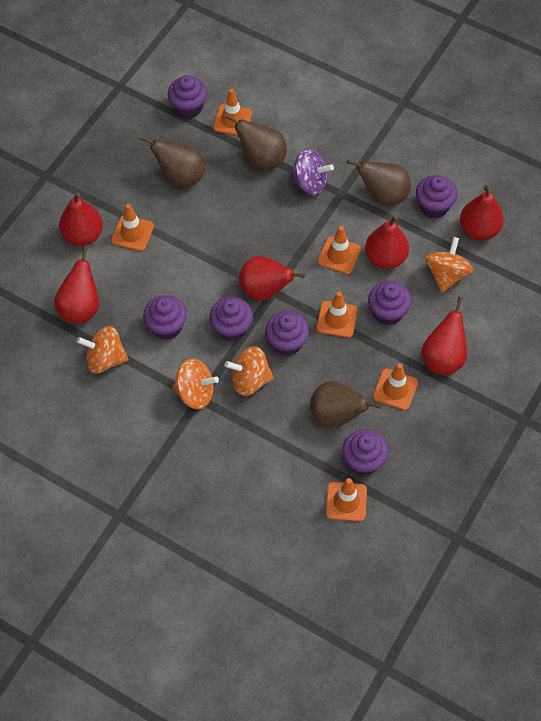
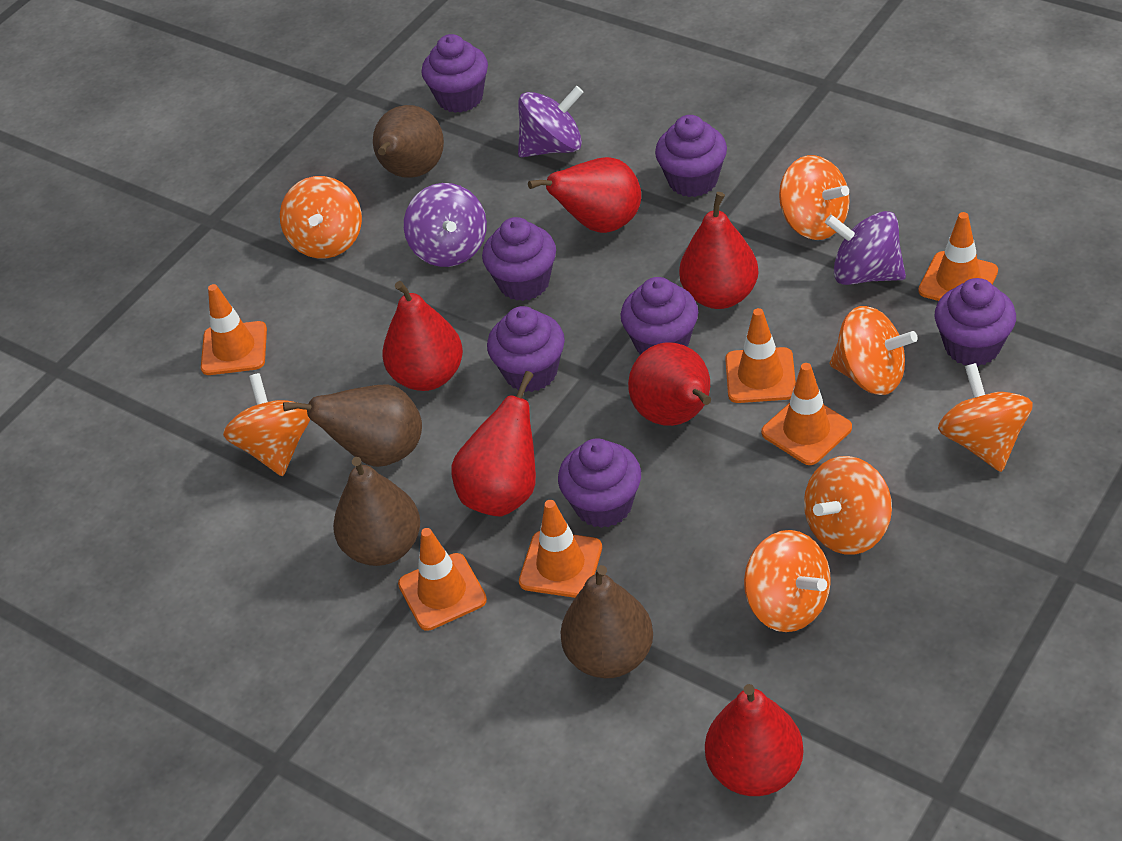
orange spinning top: [77,326,128,374] [172,359,219,409] [225,346,274,396] [425,237,473,292] = 4 -> [223,373,310,476] [280,176,362,258] [744,530,831,632] [779,155,850,240] [804,456,892,555] [830,306,918,395] [938,363,1033,472] = 7
purple spinning top: [289,149,334,196] = 1 -> [404,183,487,267] [518,86,583,157] [825,211,906,285] = 3

